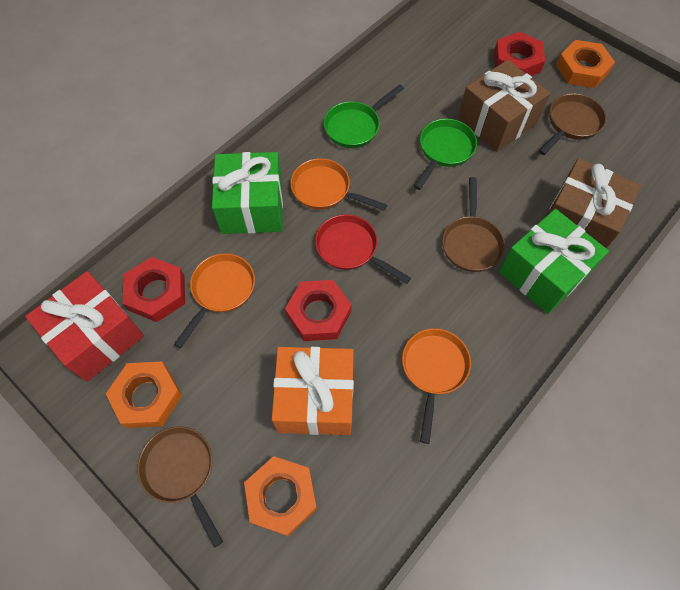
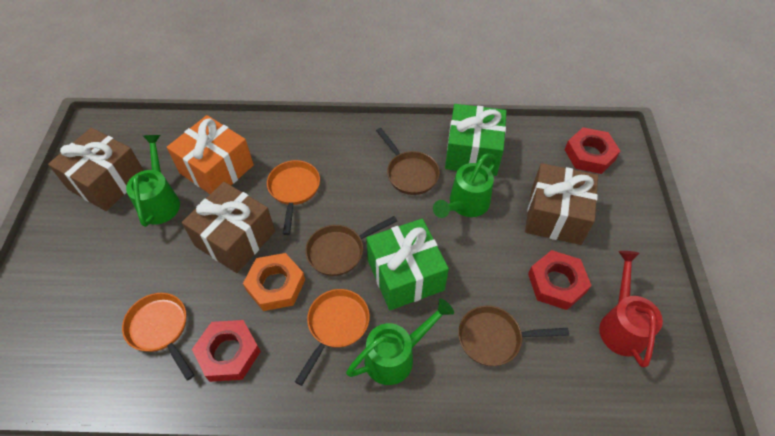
brown gift: [458,60,550,152] [547,158,641,249] = 2 -> [48,128,144,211] [182,182,275,273] [525,163,598,245] = 3
green pan: [324,84,404,148] [414,119,477,190] = 2 -> none = 0
green watering can: none = 0 -> [126,135,180,227] [346,298,454,385] [433,153,497,218] = 3
orange nut: [106,362,182,428] [244,456,317,536] [556,40,615,88] = 3 -> [243,253,305,311] = 1
red gift: [25,271,144,382] = 1 -> none = 0
red pan: [315,214,411,284] = 1 -> none = 0
red watering can: none = 0 -> [599,251,663,367] = 1

